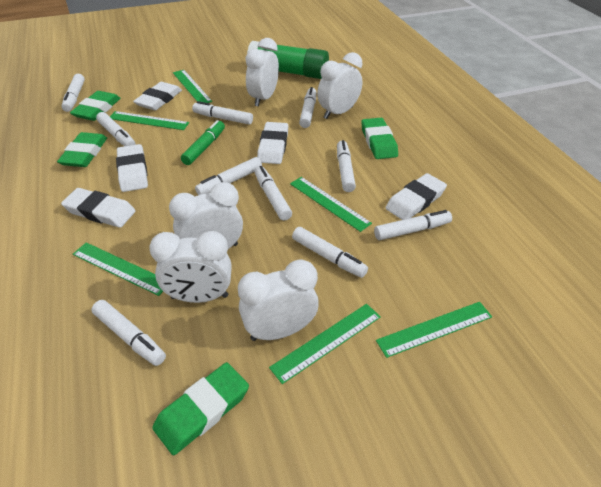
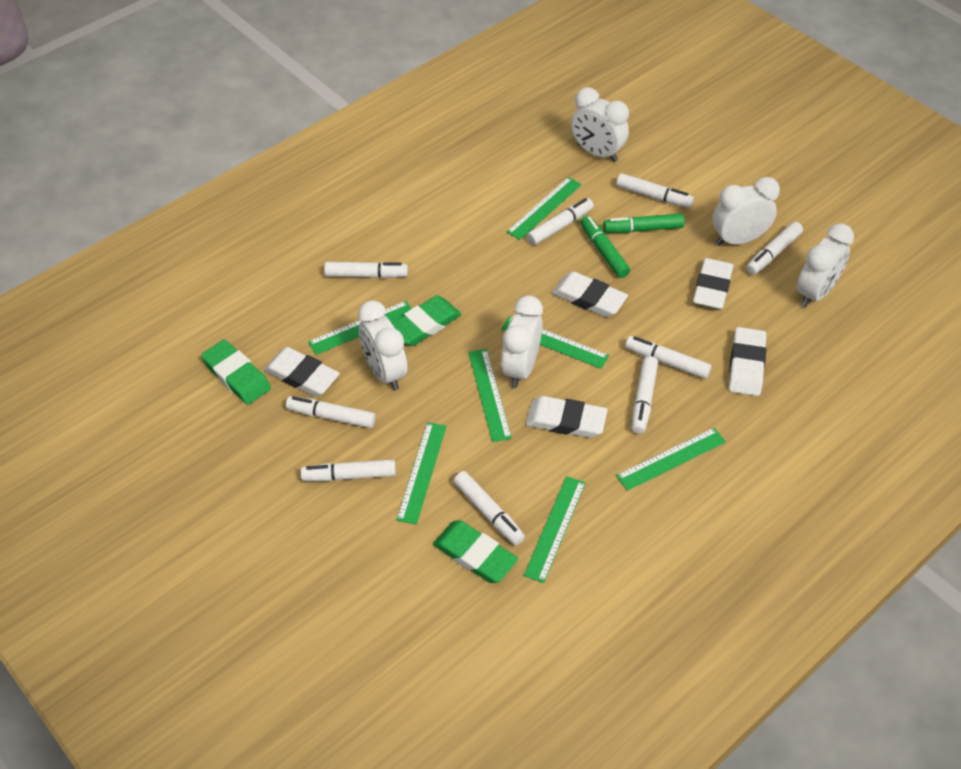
green eraser: [57,132,107,167] [70,91,121,121] [152,362,249,455] [361,118,398,159] = 4 -> [201,339,271,405] [392,296,462,346] [433,520,518,583] = 3
green glue stick: [247,41,329,79] = 1 -> none = 0
green marker: [181,120,225,165] = 1 -> [580,216,630,278] [603,214,685,233] = 2
green ruler: [73,242,163,296] [110,111,189,130] [173,70,212,103] [269,304,380,384] [290,177,372,232] [376,302,492,358] = 6 -> [308,301,412,355] [396,422,447,525] [468,349,512,442] [501,316,609,369] [506,177,582,240] [524,476,586,583] [616,428,726,491] = 7
white marker: [61,74,85,112] [91,300,166,366] [96,112,136,146] [192,101,253,125] [195,157,262,195] [255,166,292,221] [292,227,368,278] [299,87,316,128] [337,140,356,192] [374,210,452,240] = 10 -> [286,396,376,428] [301,460,396,481] [324,262,408,278] [453,471,525,545] [527,198,593,245] [616,173,694,208] [625,336,712,379] [631,356,658,434] [746,222,803,275] = 9

